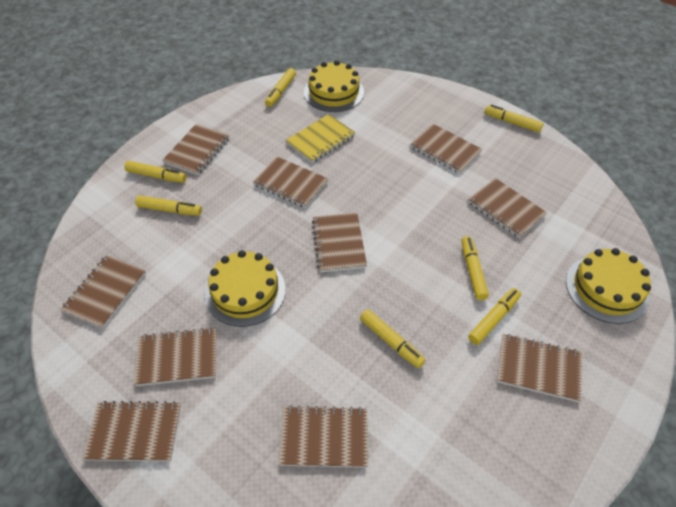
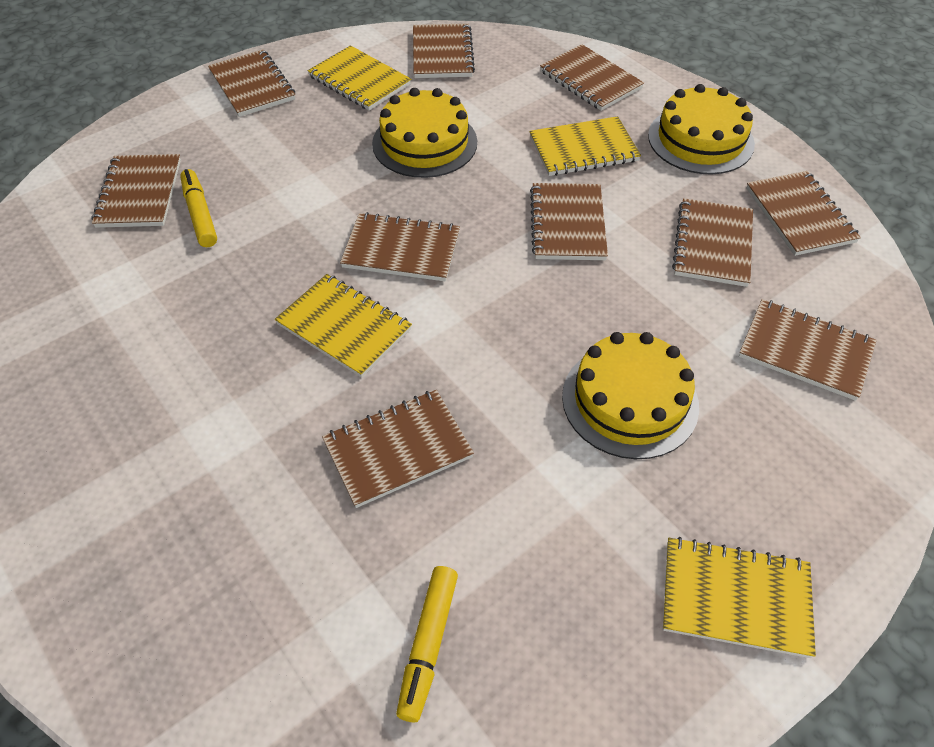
yellow marker: [124,161,186,183] [135,195,202,216] [265,68,296,107] [360,309,426,368] [462,236,489,300] [468,288,521,345] [484,104,543,132] = 7 -> [180,169,217,247] [396,566,458,722] = 2
yellow notebook: [286,114,355,163] = 1 -> [275,274,412,378] [308,45,411,110] [530,116,641,176] [663,537,816,658] = 4

